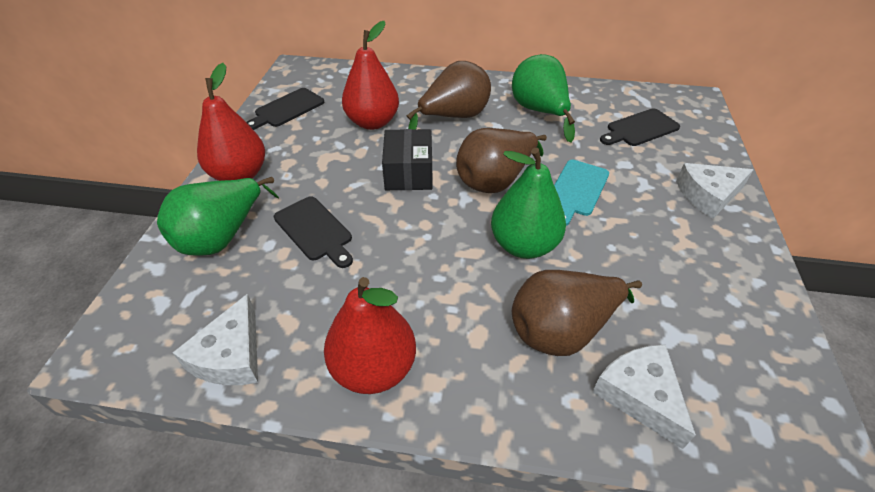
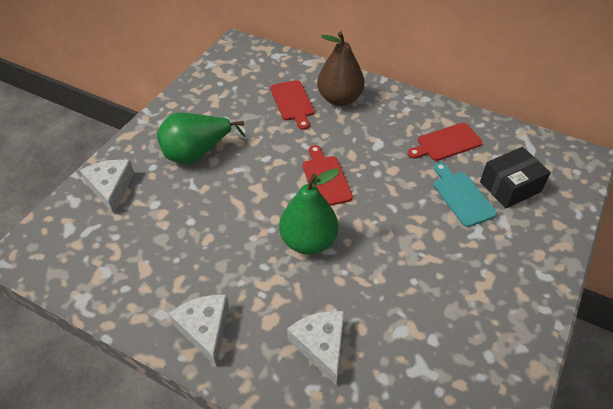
black cutting board: [246,88,324,130] [274,196,353,268] [600,108,680,146] = 3 -> none = 0
brown pear: [407,61,491,129] [456,128,547,193] [512,270,642,356] = 3 -> [317,31,365,106] = 1
green pear: [157,177,279,256] [491,148,566,259] [512,54,575,143] = 3 -> [157,113,245,164] [279,168,340,255] = 2
red cutting board: none = 0 -> [270,80,315,130] [303,145,353,206] [408,123,483,161] = 3
red pear: [197,63,265,181] [324,277,416,394] [342,21,399,130] = 3 -> none = 0

